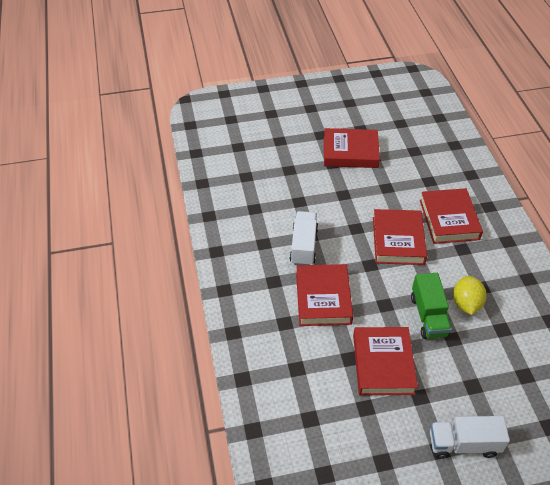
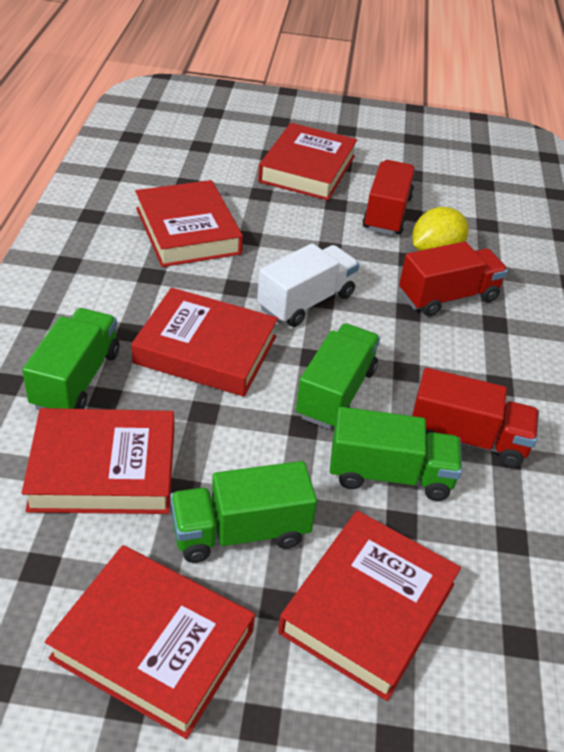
green truck: [411,273,452,339] = 1 -> [22,308,119,410] [170,461,317,563] [296,323,380,429] [330,407,462,501] = 4
red book: [296,264,353,326] [324,128,380,168] [353,327,418,395] [373,209,427,265] [420,188,483,244] = 5 -> [22,408,174,514] [45,545,255,739] [131,288,278,397] [135,180,243,267] [258,123,357,200] [278,510,461,701] = 6
red truck: none = 0 -> [362,160,415,235] [399,242,508,316] [412,368,539,468] = 3
white truck: [290,211,318,265] [430,416,510,459] = 2 -> [257,243,359,327] = 1

